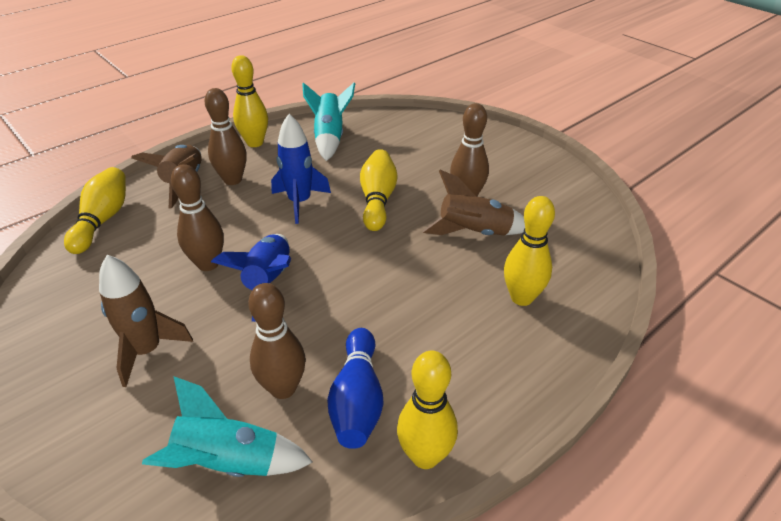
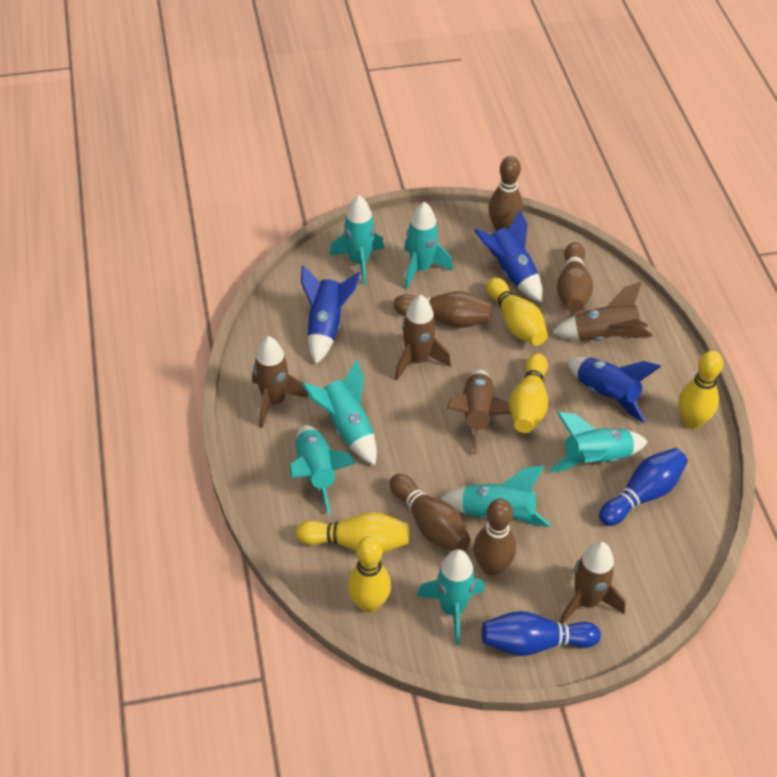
blue bowling pin: [327,328,383,449] = 1 -> [482,611,601,656] [599,448,688,526] = 2
blue rocket: [211,234,291,322] [271,114,331,224] = 2 -> [301,265,360,364] [474,209,543,302] [567,357,661,423] = 3
brown bowling pin: [171,164,224,271] [205,88,247,185] [248,283,306,399] [450,103,489,197] = 4 -> [390,474,471,551] [394,291,492,328] [473,499,516,576] [488,156,523,231] [557,242,593,313] = 5
brown rocket: [99,255,193,387] [131,145,201,209] [423,170,525,235] = 3 -> [252,336,309,428] [395,295,451,381] [447,369,511,455] [552,281,653,341] [559,542,626,625] = 5
turquoise rocket: [142,376,313,477] [302,82,355,161] = 2 -> [290,425,356,514] [302,359,377,466] [330,195,384,285] [404,202,453,289] [417,549,484,645] [440,466,550,527] [549,412,648,473] = 7

